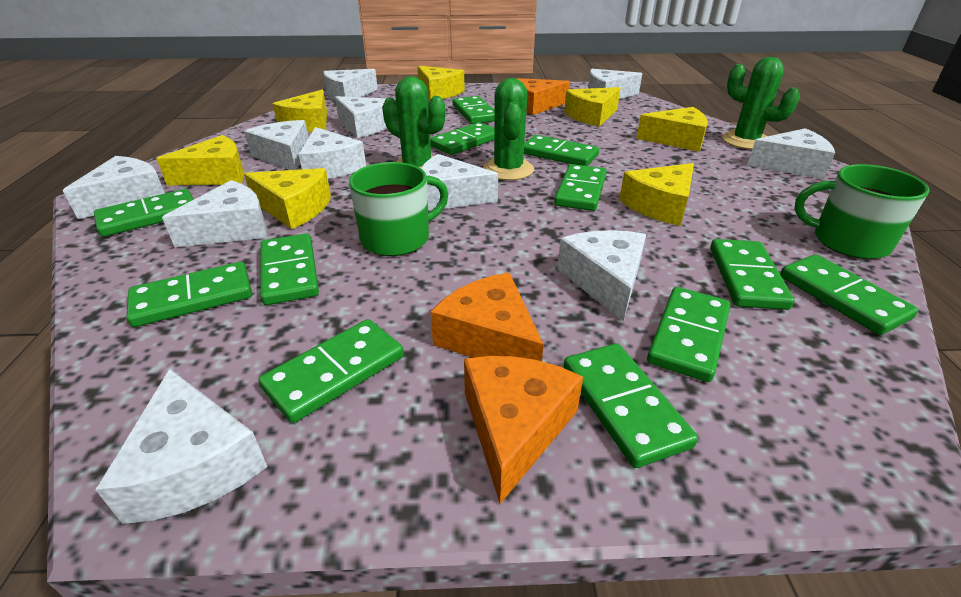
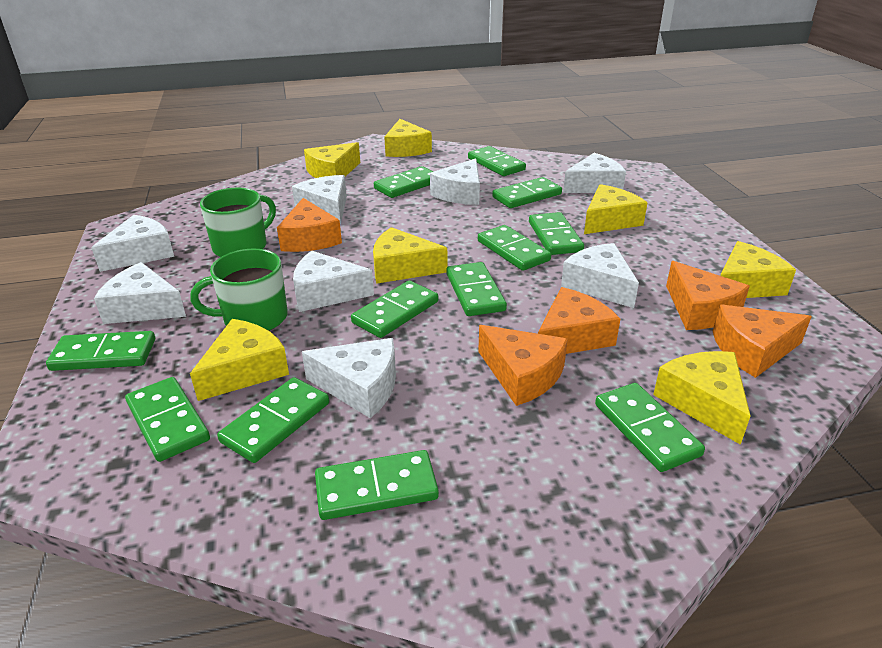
green cactus: [382,76,445,168] [483,78,534,180] [722,57,800,149] = 3 -> none = 0
orange cheese: [431,272,544,361] [464,356,583,504] [517,78,570,115] = 3 -> [277,198,342,252] [478,325,568,406] [538,287,620,354] [666,261,750,330] [713,305,812,378] = 5
white cheese: [62,156,165,219] [95,369,267,524] [162,180,267,247] [244,120,309,170] [298,127,366,179] [324,69,378,100] [335,96,387,138] [421,154,498,211] [557,230,646,321] [588,69,643,99] [747,128,835,179] = 11 -> [91,215,174,272] [94,262,186,324] [292,175,347,225] [293,251,374,312] [302,338,396,418] [430,158,480,205] [561,243,639,308] [563,153,626,193] = 8

